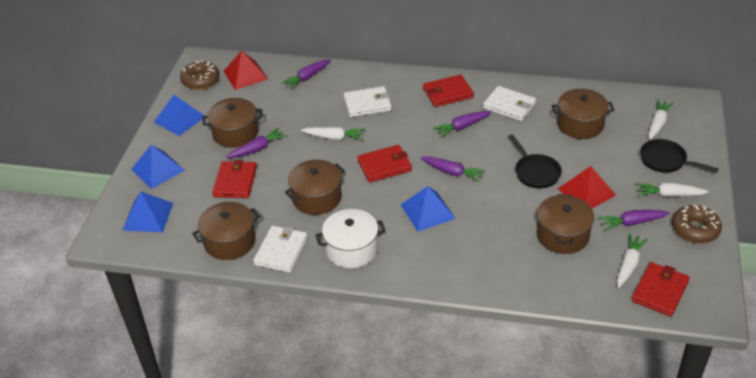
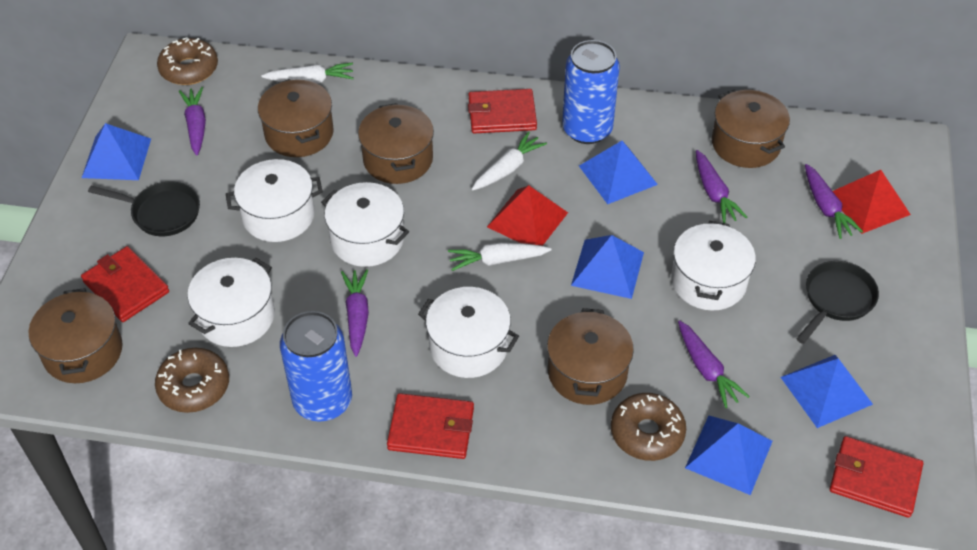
blue can: none = 0 -> [280,311,352,422] [562,40,620,144] = 2
blue pyramid: [122,191,173,233] [131,145,185,189] [154,95,204,136] [401,186,456,232] = 4 -> [82,123,151,180] [571,235,644,299] [579,141,658,204] [685,416,773,495] [781,355,873,428] = 5
brown donut: [180,60,219,90] [672,205,722,243] = 2 -> [155,348,229,413] [157,37,218,85] [611,393,686,461] = 3
white carrot: [301,127,365,140] [617,233,648,288] [636,183,709,197] [648,99,674,140] = 4 -> [262,63,354,83] [448,243,552,271] [472,131,547,190] = 3
white pot: [316,209,385,268] = 1 -> [187,258,275,347] [226,159,323,242] [321,182,409,267] [418,287,519,378] [671,221,756,310] = 5
white wallet: [253,226,308,273] [344,86,392,117] [483,86,536,121] = 3 -> none = 0

